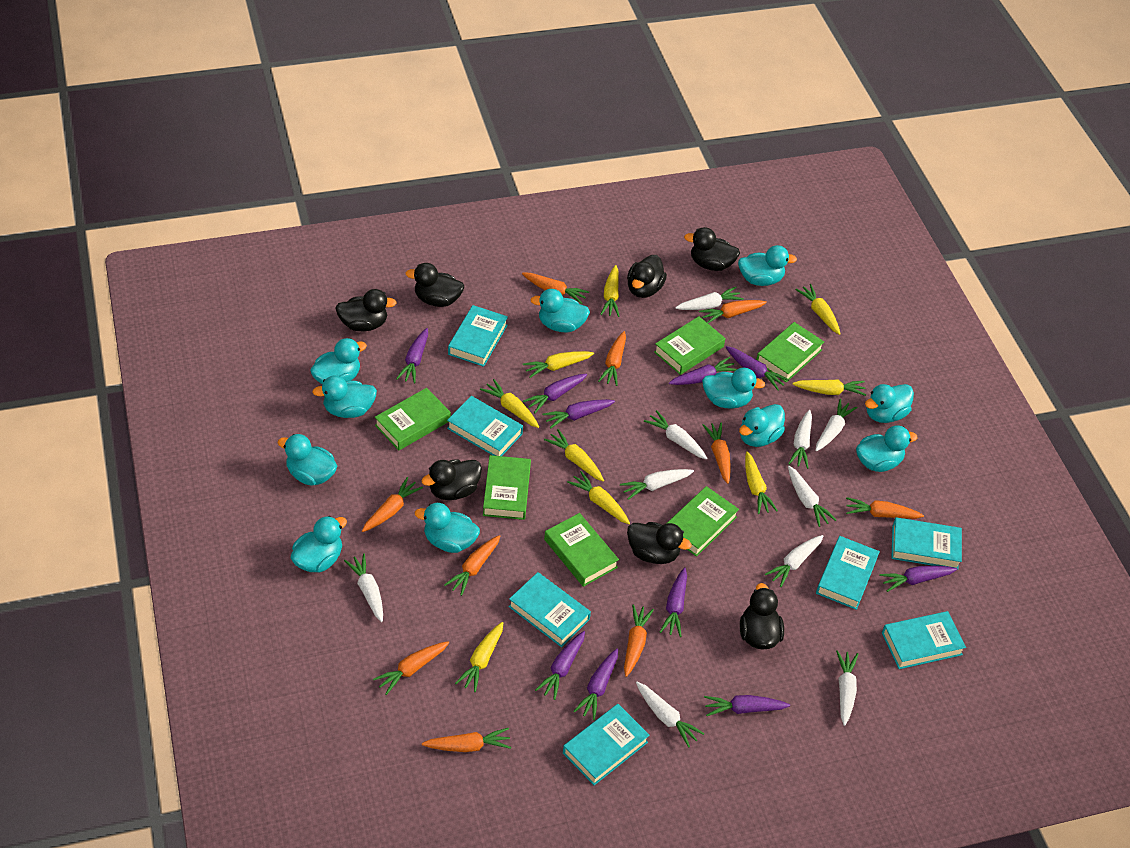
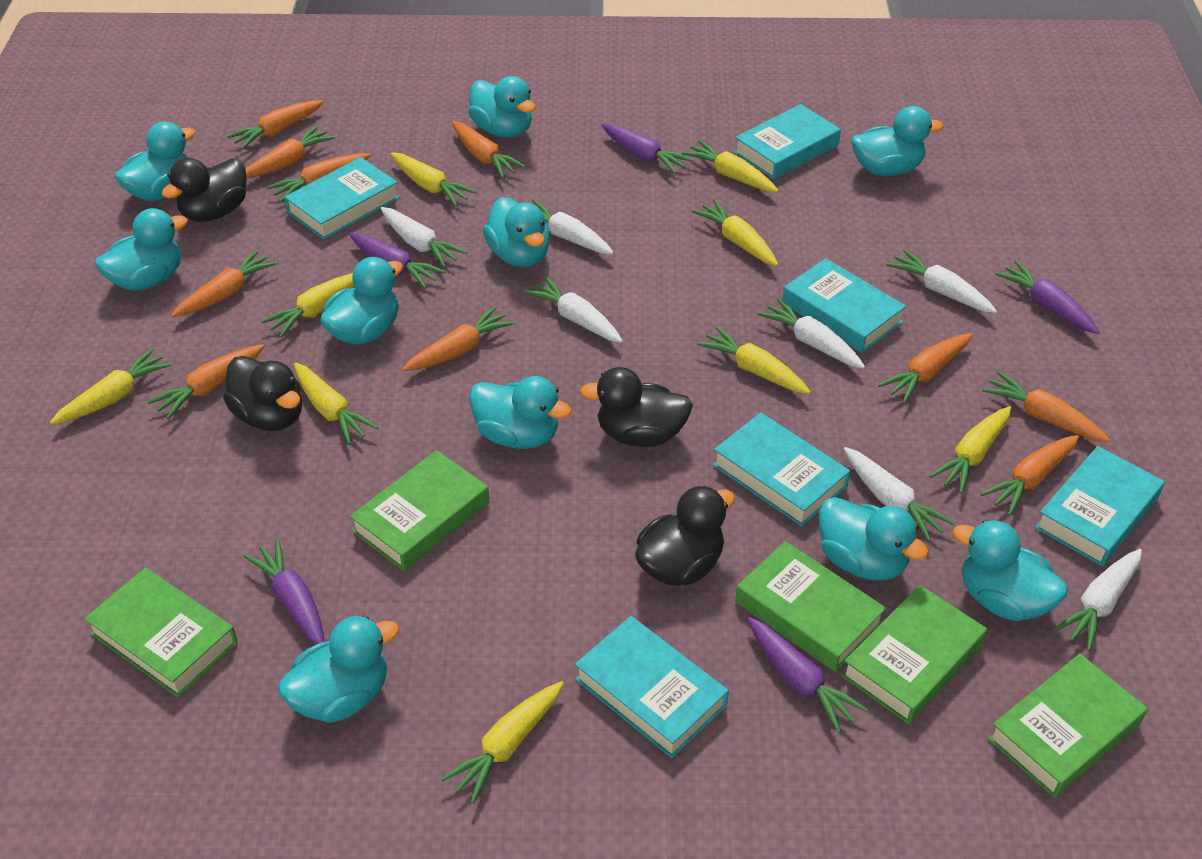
black duck: [335,289,397,331] [406,263,464,307] [421,459,482,500] [627,255,667,298] [627,522,692,564] [684,227,740,271] [740,583,784,649] = 7 -> [161,158,247,222] [223,356,302,431] [580,367,693,447] [635,485,735,586] = 4
green book: [375,388,451,451] [483,455,531,520] [544,513,619,587] [654,316,725,375] [666,486,739,557] [756,322,824,382] = 6 -> [84,567,238,697] [350,450,489,571] [735,541,886,672] [842,585,987,724] [988,654,1148,798] = 5
purple carrot: [396,328,428,383] [523,374,587,413] [535,631,585,700] [542,399,615,429] [573,648,618,720] [660,567,687,637] [669,357,737,385] [704,695,790,716] [726,346,789,390] [879,566,957,592] = 10 -> [243,539,324,644] [349,233,446,289] [601,124,693,174] [748,617,868,733] [995,261,1100,334] = 5
turquoise book: [447,396,523,456] [448,305,508,367] [509,572,591,647] [563,704,649,785] [816,536,880,610] [882,611,966,669] [892,517,962,570] = 7 -> [284,157,400,240] [575,616,729,758] [713,412,850,526] [734,104,841,179] [782,258,906,353] [1035,446,1165,566] = 6
turquoise duck: [277,434,337,486] [291,516,347,572] [310,338,367,384] [313,376,377,418] [415,503,480,553] [530,289,590,333] [702,368,765,409] [738,245,797,286] [739,404,785,447] [856,425,917,472] [865,384,914,423] = 11 -> [95,208,188,291] [114,122,196,201] [278,615,399,723] [320,257,403,345] [468,76,536,138] [469,376,572,449] [483,197,550,267] [819,497,929,581] [851,106,944,176] [953,520,1068,621] = 10
white carrot: [344,553,383,622] [620,469,694,500] [636,682,705,748] [644,410,707,459] [675,287,744,310] [765,535,824,587] [788,410,812,469] [788,466,836,527] [815,399,858,451] [836,650,858,726] = 10 -> [381,207,467,268] [523,276,623,343] [533,200,614,254] [758,298,865,369] [844,447,955,541] [887,250,997,313] [1053,549,1142,651] = 7

